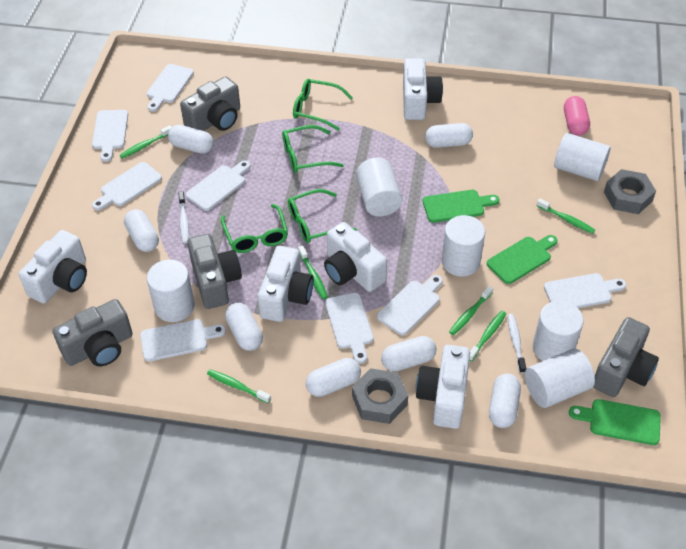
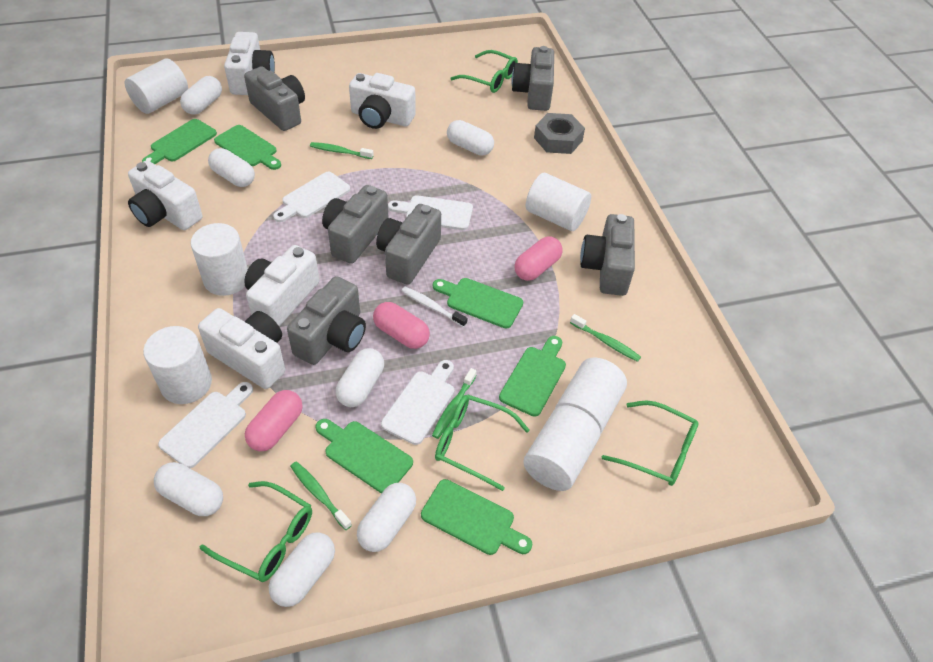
green cutting board: [423,190,499,223] [487,235,558,284] [569,399,661,445] = 3 -> [142,119,217,164] [214,125,281,170] [315,419,413,493] [421,479,532,555] [433,278,523,329] [499,336,566,417] = 6
green toothbrush: [120,125,171,159] [207,369,271,403] [298,246,328,299] [449,286,493,335] [469,311,506,362] [537,198,595,234] = 6 -> [290,461,352,530] [310,142,374,159] [432,368,477,439] [570,314,641,362] = 4
grey camera: [53,299,133,366] [180,76,240,131] [187,234,242,309] [593,317,659,397] = 4 -> [244,66,305,131] [287,276,366,365] [322,185,389,264] [376,204,441,285] [511,46,554,111] [580,214,635,296] = 6
grey nut: [352,368,408,424] [604,169,656,214] = 2 -> [534,113,585,154] = 1
pink capsule: [564,96,590,136] = 1 -> [245,390,303,451] [373,302,430,349] [514,236,563,281] = 3
white cutting board: [92,110,128,162] [92,162,162,211] [140,319,226,362] [147,64,194,112] [186,161,250,211] [325,293,374,364] [377,275,443,335] [544,273,626,308] = 8 -> [158,382,253,468] [273,172,350,222] [381,360,454,445] [388,195,473,230] = 4
white toothbrush: [178,191,189,243] [508,314,526,374] = 2 -> [402,287,467,327] = 1

